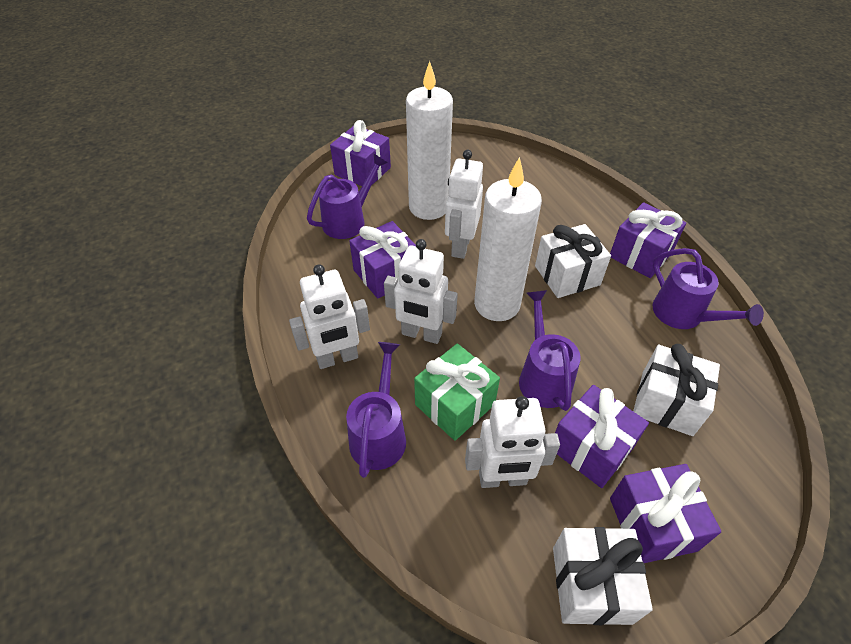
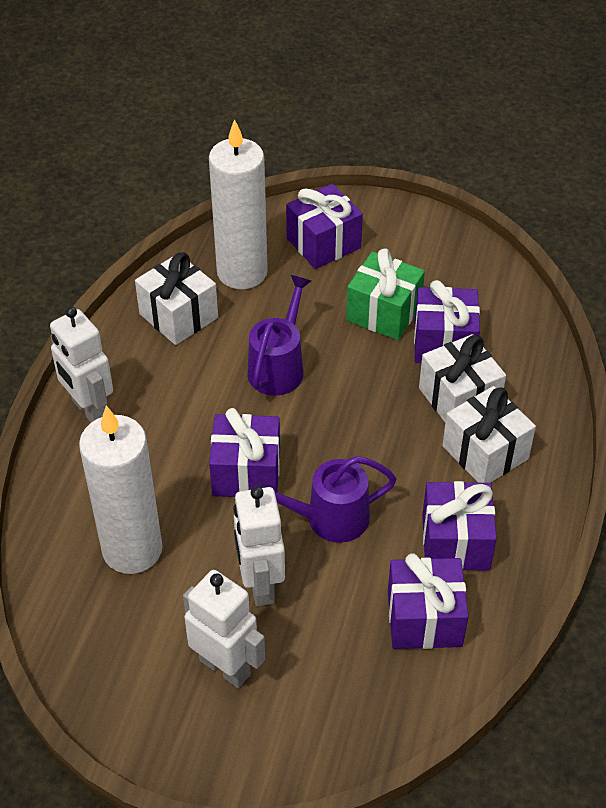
purple watering can: [307,154,388,239] [346,342,406,478] [519,290,581,411] [653,248,764,329] = 4 -> [247,275,311,396] [252,456,396,543] = 2
white robot: [289,265,370,369] [384,239,458,344] [445,150,483,259] [465,396,560,488] = 4 -> [50,306,113,422] [183,570,265,688] [234,486,285,606] = 3

